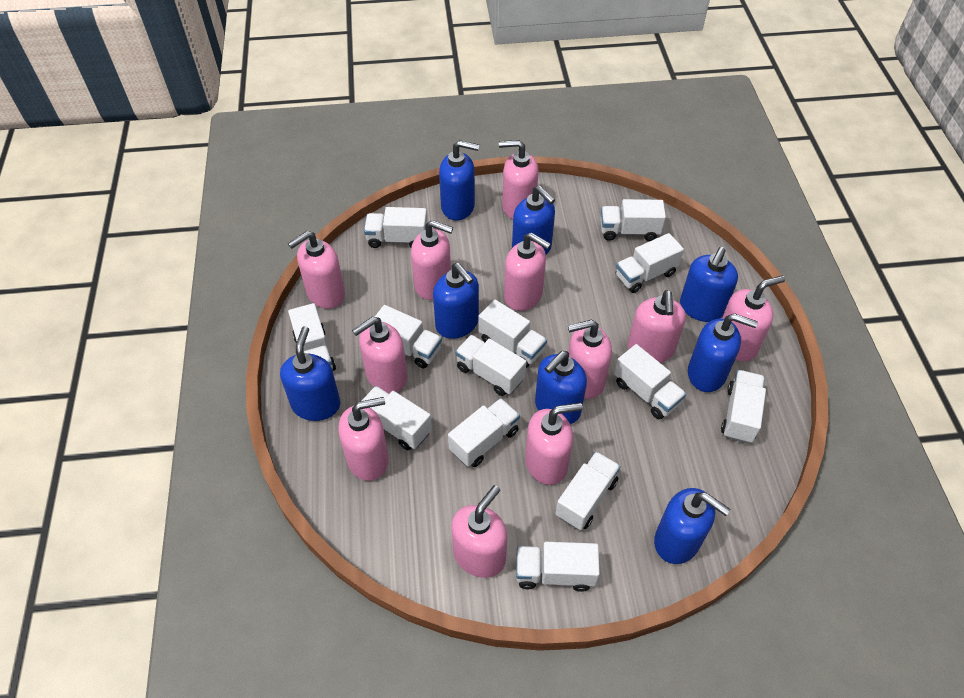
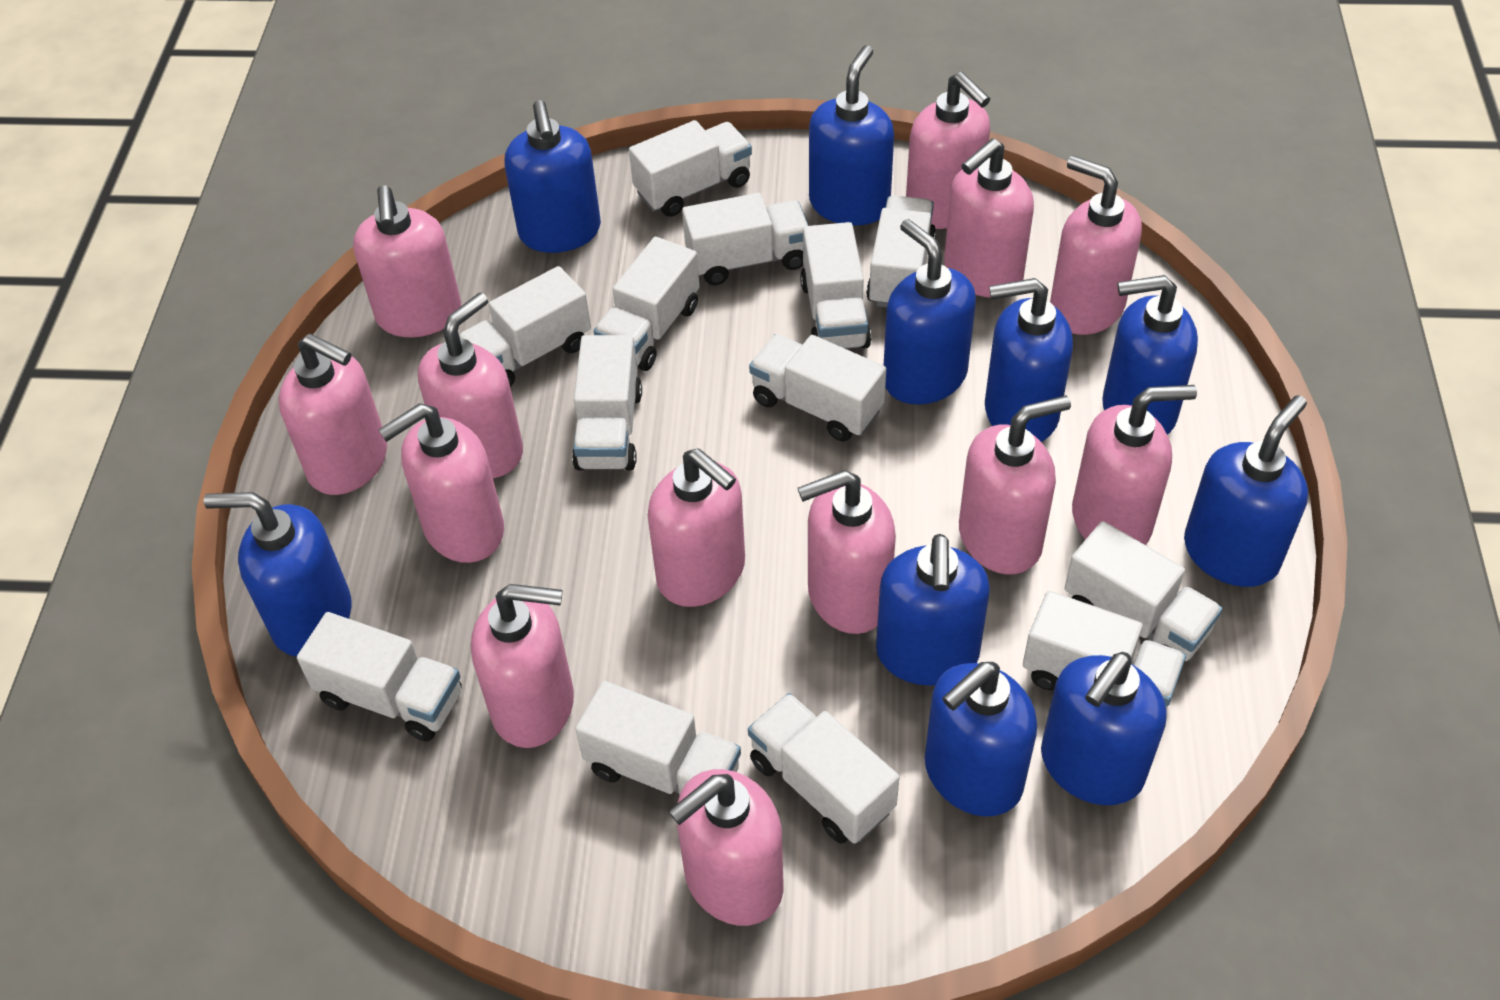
blue soap dispenser: [280,326,341,421] [433,263,479,339] [439,140,479,220] [512,186,555,255] [535,351,587,424] [654,488,730,564] [680,247,738,322] [688,313,758,392] = 8 -> [204,492,352,657] [504,100,601,253] [809,45,894,226] [876,534,990,686] [884,219,976,405] [925,662,1037,817] [985,278,1073,442] [1041,652,1167,805] [1102,275,1198,435] [1184,395,1308,587] = 10
pink soap dispenser: [288,231,345,309] [338,397,389,481] [352,317,408,393] [411,220,453,300] [451,485,507,578] [499,140,539,219] [504,232,551,311] [525,403,583,485] [568,320,612,399] [628,290,686,363] [722,275,785,361] = 11 -> [279,334,387,495] [353,185,461,337] [378,403,504,563] [418,292,523,478] [471,584,574,748] [648,448,745,607] [668,769,783,926] [798,470,896,634] [906,72,990,229] [944,139,1034,298] [959,395,1071,574] [1050,155,1142,335] [1072,385,1197,545] = 13

